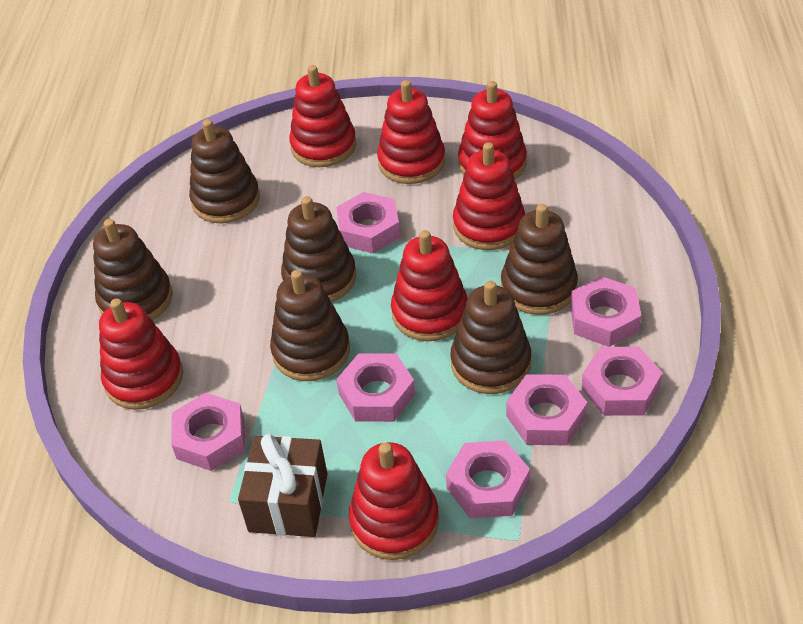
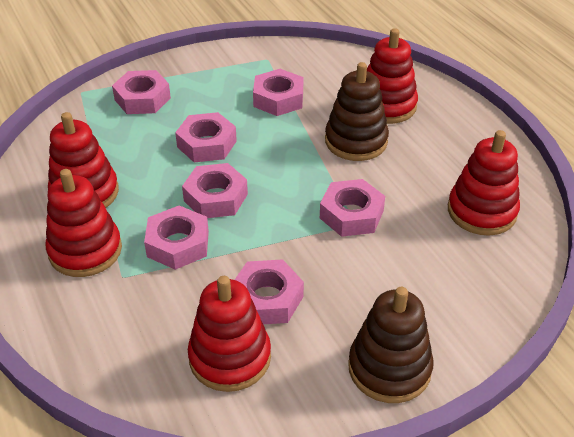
brown gift: [238,434,327,537] = 1 -> none = 0
brown stacking toy: [93,219,173,321] [189,119,260,224] [270,270,350,381] [281,196,356,302] [450,281,531,394] [501,204,578,315] = 6 -> [325,62,389,161] [348,287,434,403] = 2
red stacking toy: [99,299,183,410] [289,65,356,167] [349,442,439,560] [377,80,445,184] [391,230,468,341] [453,142,525,250] [458,81,527,180] = 7 -> [46,169,122,277] [48,112,119,208] [188,276,271,392] [367,28,418,124] [448,130,520,236] = 5

